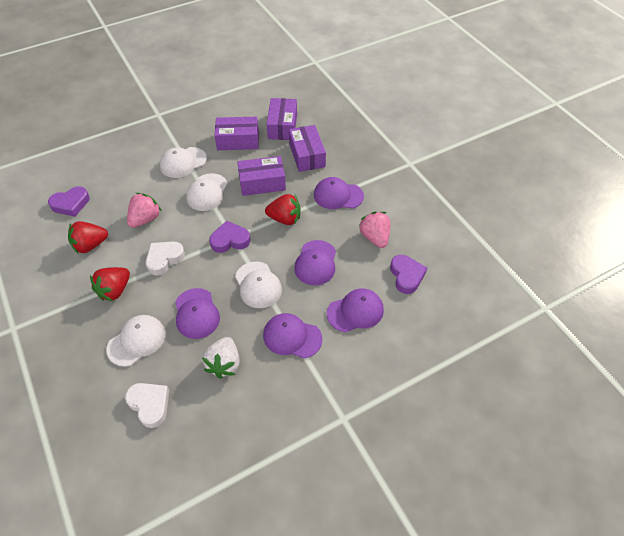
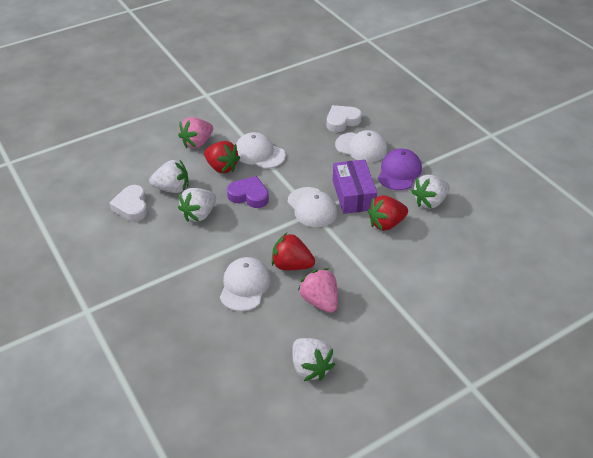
purple box: [214,117,259,150] [237,156,286,196] [267,98,297,140] [289,125,326,172] = 4 -> [333,160,377,214] = 1
purple cap: [175,288,220,339] [263,313,323,359] [294,240,336,285] [314,177,364,209] [327,288,384,332] = 5 -> [378,148,422,190] = 1
purple heart: [48,186,90,217] [209,221,250,253] [390,255,427,294] = 3 -> [227,176,269,208] = 1
white strawberry: [202,337,240,379] = 1 -> [149,160,188,193] [178,188,216,222] [292,338,335,381] [411,174,450,209] = 4

